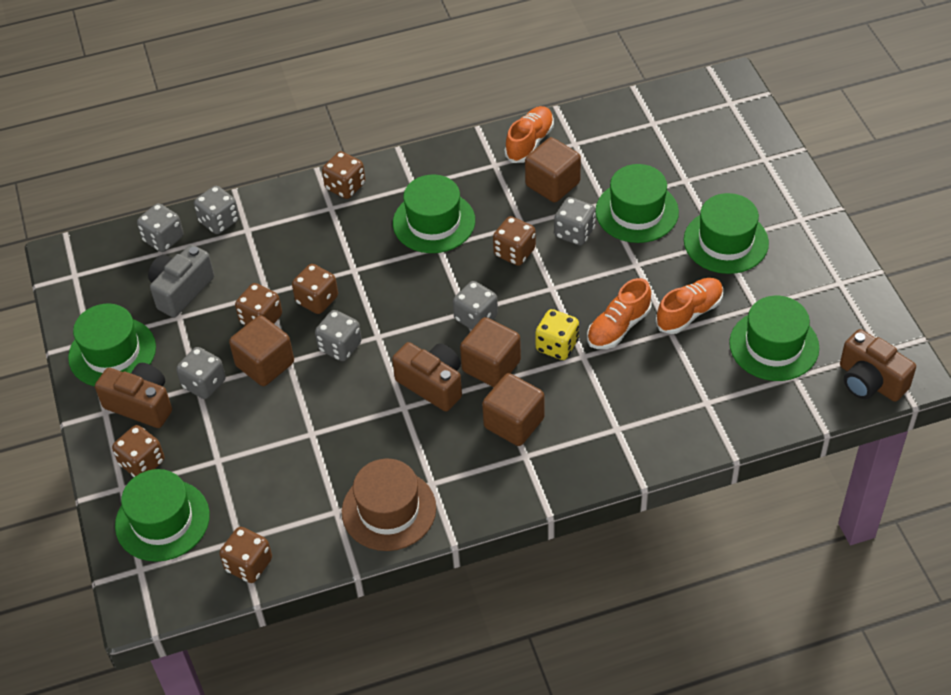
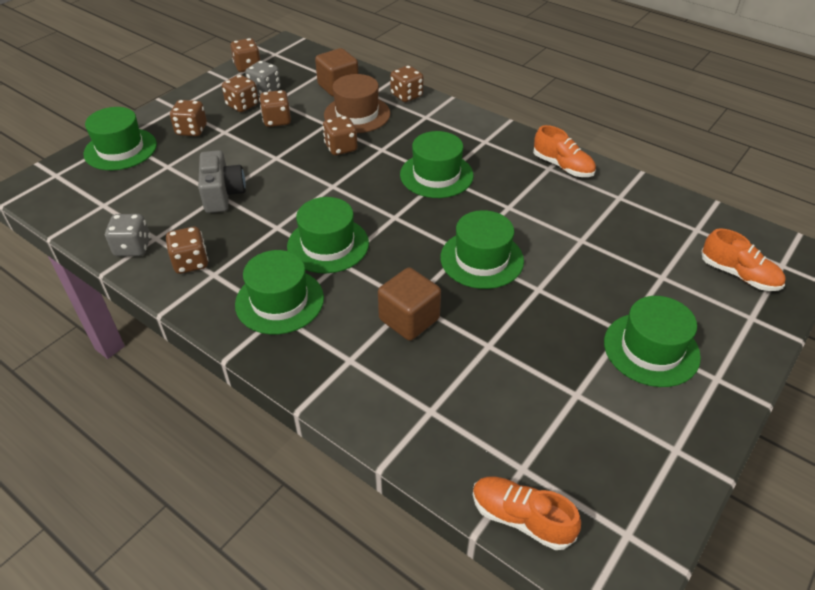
brown camera: [95,363,172,428] [392,342,462,411] [840,329,916,402] = 3 -> none = 0
brown cube: [229,315,294,386] [460,317,521,387] [482,373,545,446] [525,137,581,202] = 4 -> [315,48,359,97] [378,268,441,340] = 2
brown dice: [112,425,164,477] [219,527,272,583] [235,283,282,326] [292,264,338,314] [322,151,365,199] [493,216,536,266] = 6 -> [166,227,208,274] [170,100,207,136] [222,75,259,112] [231,38,261,72] [259,90,291,127] [323,116,358,155] [390,65,423,102] = 7
grey dice: [137,203,184,252] [176,347,226,399] [194,186,239,234] [315,310,362,361] [453,281,498,330] [554,197,596,245] = 6 -> [105,214,151,257] [245,61,281,95] = 2
yellow dice: [535,309,579,360] = 1 -> none = 0

